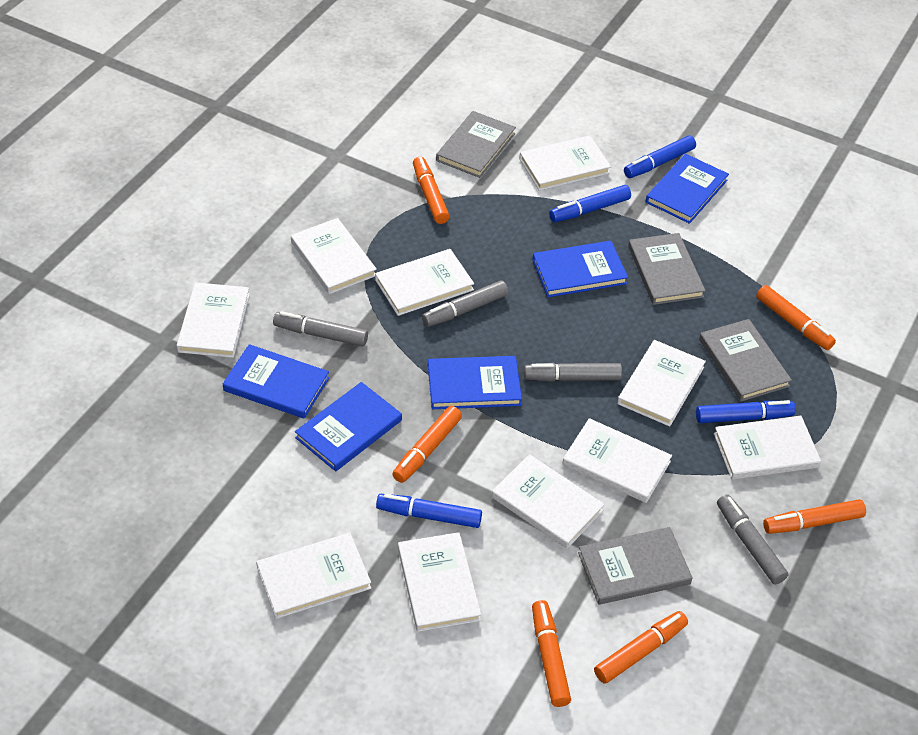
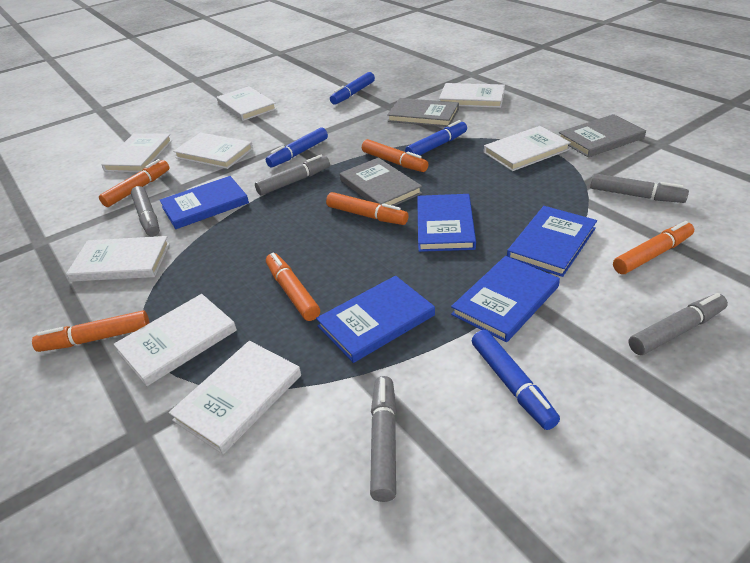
grey book: [436,111,516,178] [578,527,693,605] [628,233,706,305] [699,319,792,402] = 4 -> [340,158,422,206] [387,98,459,127] [559,114,646,158] = 3
grey marker: [273,311,368,347] [422,280,508,327] [524,363,622,382] [717,494,788,584] = 4 -> [131,186,160,237] [255,155,330,195] [370,376,396,502] [590,173,689,203] [629,293,728,355] = 5
white book: [177,282,250,358] [256,533,371,619] [291,218,377,294] [375,249,474,316] [398,532,481,632] [492,454,605,549] [519,136,611,191] [562,418,672,503] [617,340,706,427] [714,416,821,480] = 10 -> [66,236,170,282] [101,133,172,172] [114,294,237,386] [169,341,301,454] [173,132,253,169] [217,86,277,121] [439,83,505,108] [484,126,571,171] = 8

